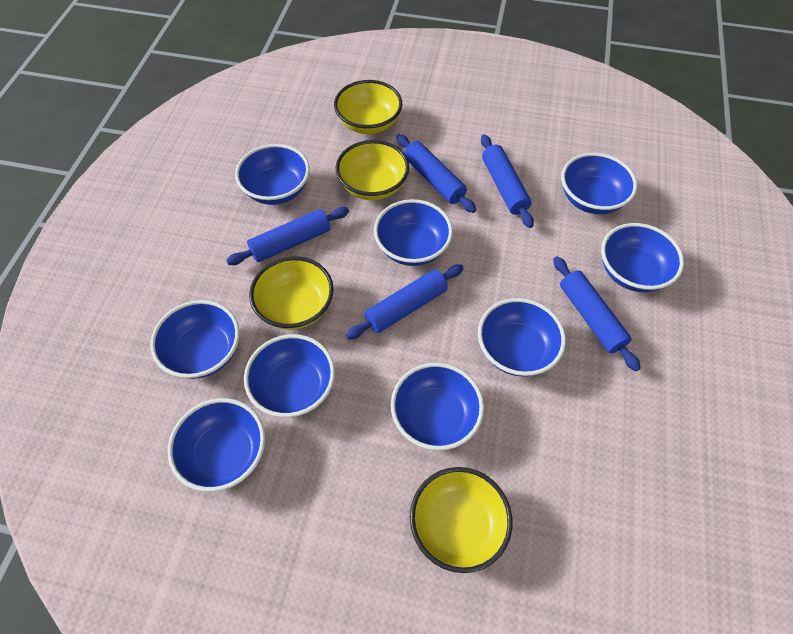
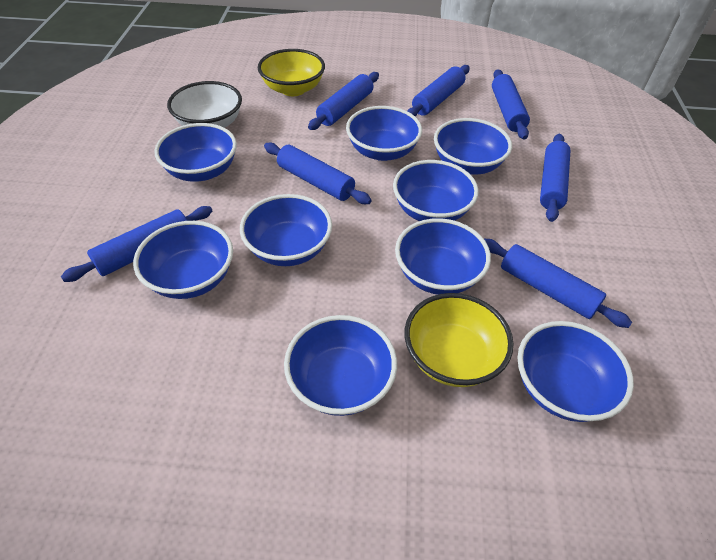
blue rolling pin: [226,207,349,265] [346,264,463,340] [396,134,476,213] [481,134,534,228] [553,256,641,371] = 5 -> [61,206,212,282] [264,142,372,204] [308,72,379,130] [407,65,470,117] [483,238,632,328] [492,69,530,140] [540,134,570,222] = 7
white bowl: none = 0 -> [167,81,242,128] = 1
yellow bowl: [249,256,334,330] [334,80,402,134] [336,140,409,200] [410,467,512,573] = 4 -> [258,49,325,96] [405,293,513,387] = 2

